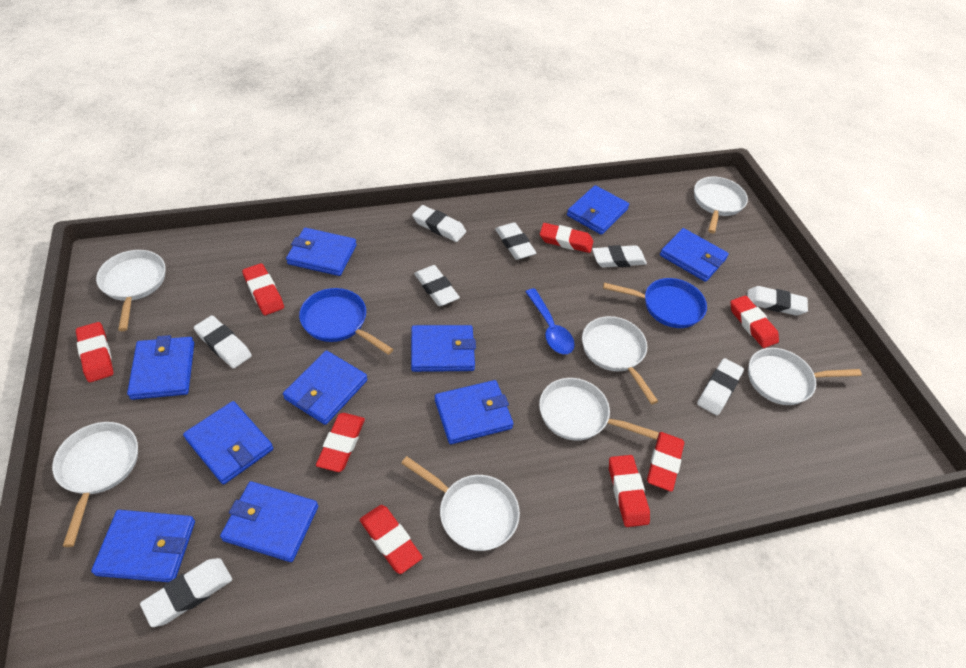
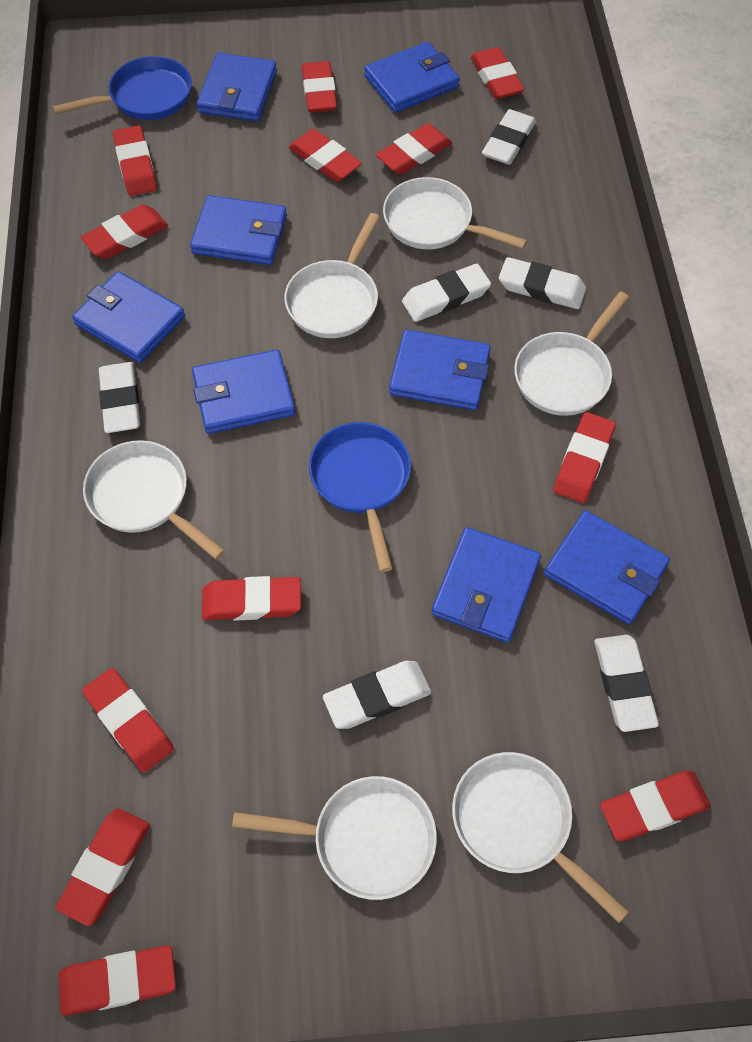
blue spoon: [525,289,575,354] = 1 -> none = 0
blue wallet: [91,510,195,582] [127,335,194,400] [183,401,273,485] [220,481,318,562] [283,351,367,425] [286,228,357,276] [411,325,476,372] [435,380,513,444] [567,185,629,235] [660,228,729,282] = 10 -> [72,271,185,363] [190,195,287,265] [192,350,295,434] [197,53,277,121] [364,42,460,113] [389,330,490,410] [432,527,541,643] [544,511,670,625] = 8
red eraser: [76,322,114,382] [242,263,284,315] [316,413,365,472] [360,505,423,574] [540,223,593,253] [609,455,650,527] [647,432,684,492] [730,296,779,348] = 8 -> [55,809,150,926] [58,946,176,1016] [81,205,168,259] [82,668,174,773] [113,125,157,196] [202,576,301,621] [288,129,362,182] [302,61,337,113] [376,123,452,175] [471,47,525,99] [553,412,616,503] [600,771,711,841] = 12
white eraser: [140,558,232,627] [194,315,252,369] [412,205,466,242] [414,265,460,306] [495,222,536,260] [592,245,647,268] [697,358,744,415] [747,286,808,316] = 8 -> [99,362,140,433] [323,661,431,729] [402,264,491,322] [482,109,536,165] [499,257,586,309] [594,635,659,732] = 6
white pan: [52,422,138,547] [96,250,166,331] [401,456,520,551] [539,378,659,441] [582,316,658,404] [694,177,748,233] [748,348,862,405] = 7 -> [83,440,225,560] [232,776,437,900] [284,213,380,338] [383,177,527,250] [452,752,629,923] [514,291,629,416] = 6

